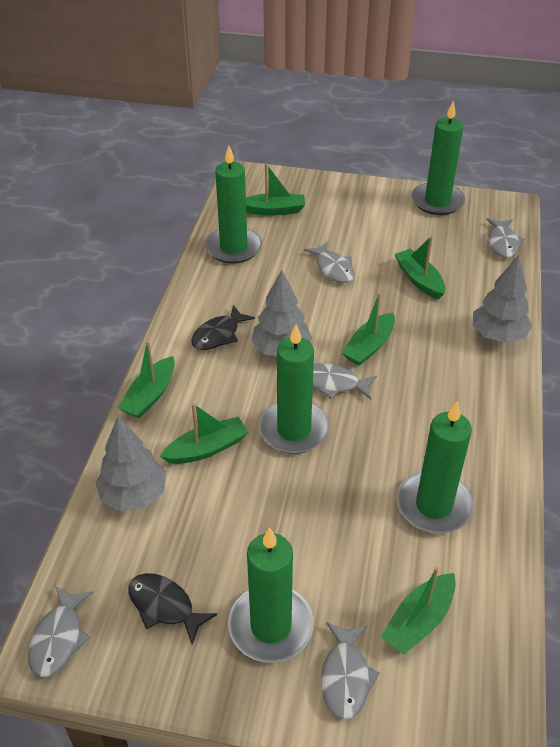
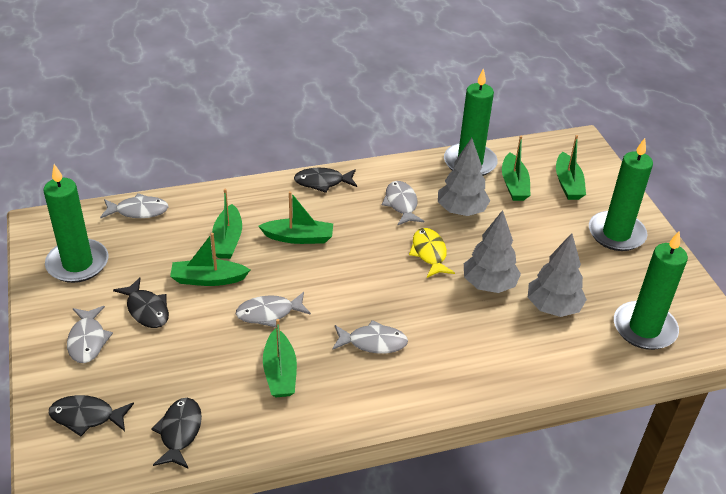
black fish: [128,573,217,645] [191,305,255,350] = 2 -> [49,395,134,436] [113,278,169,328] [151,398,202,469] [294,168,357,193] = 4
green candle: [205,146,262,264] [228,527,314,663] [259,324,329,454] [397,401,474,533] [411,100,465,215] = 5 -> [43,164,109,283] [444,68,498,176] [589,138,653,251] [614,231,688,350] = 4
yellow fish: none = 0 -> [409,228,455,278] = 1

